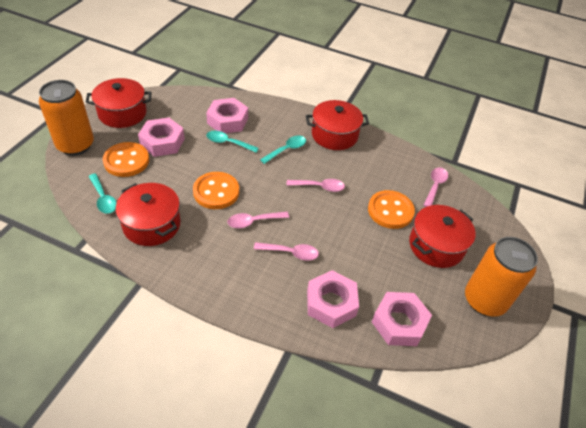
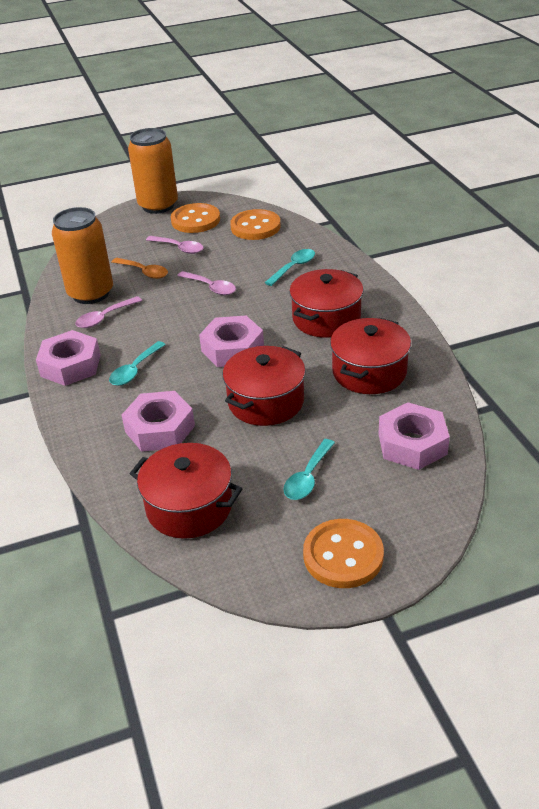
orange spoon: none = 0 -> [112,258,168,279] = 1
pink spoon: [228,212,289,228] [254,242,319,261] [287,179,345,192] [424,167,448,207] = 4 -> [75,296,142,328] [146,236,203,254] [177,271,236,295] = 3

